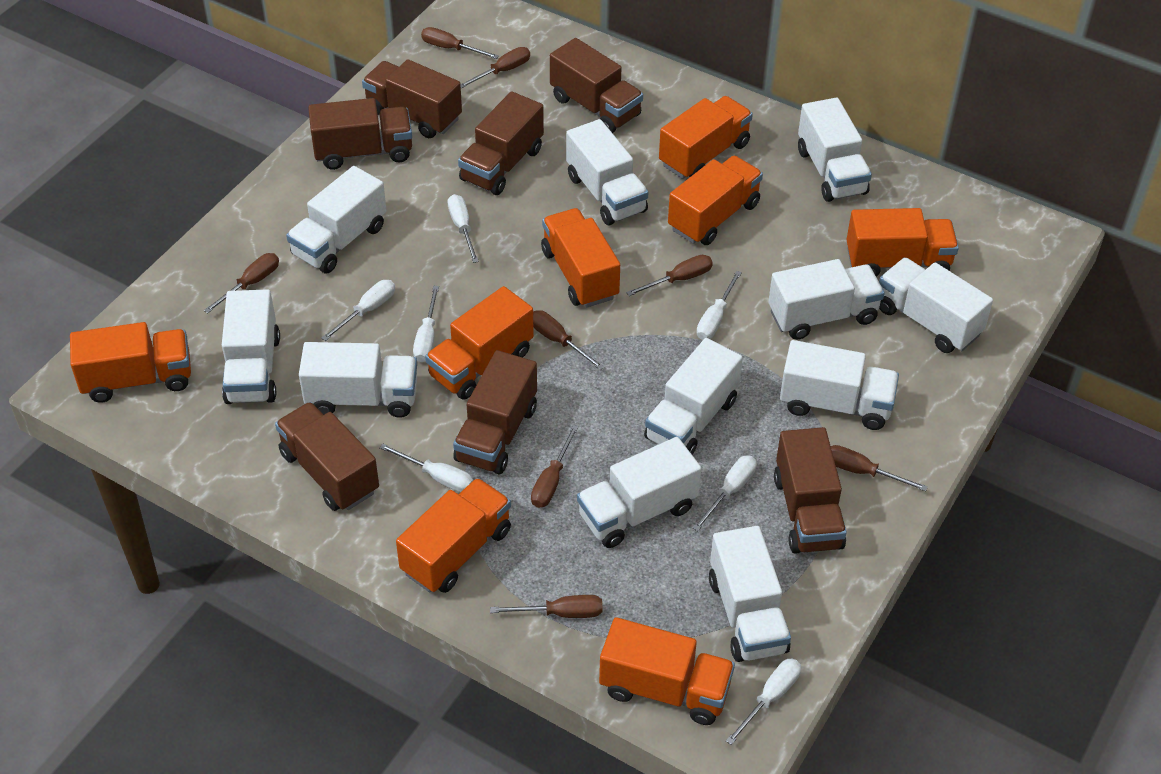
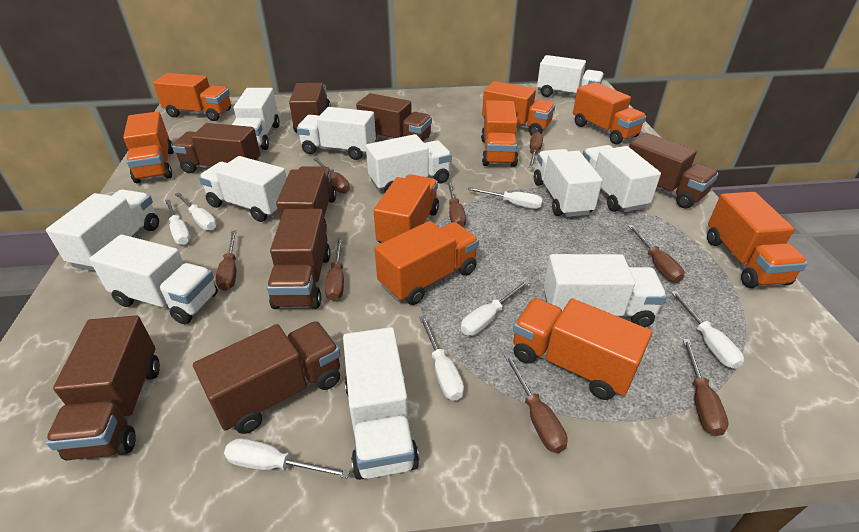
brown truck: [275,402,379,511] [308,98,412,170] [362,59,462,138] [453,350,537,474] [458,91,544,195] [550,38,643,133] [774,427,847,554] = 7 -> [45,315,160,461] [172,123,261,173] [193,321,341,434] [267,209,330,309] [276,166,336,231] [289,83,331,132] [356,93,432,142] [629,133,719,208] = 8
orange truck: [70,322,191,403] [396,478,511,593] [425,286,534,400] [541,208,620,307] [599,617,735,725] [659,96,753,179] [668,156,763,245] [846,208,959,277] = 8 -> [123,112,174,183] [153,73,231,121] [374,174,439,243] [374,221,479,305] [481,100,518,167] [482,81,555,135] [513,298,652,400] [573,82,646,144] [707,192,808,288] = 9

